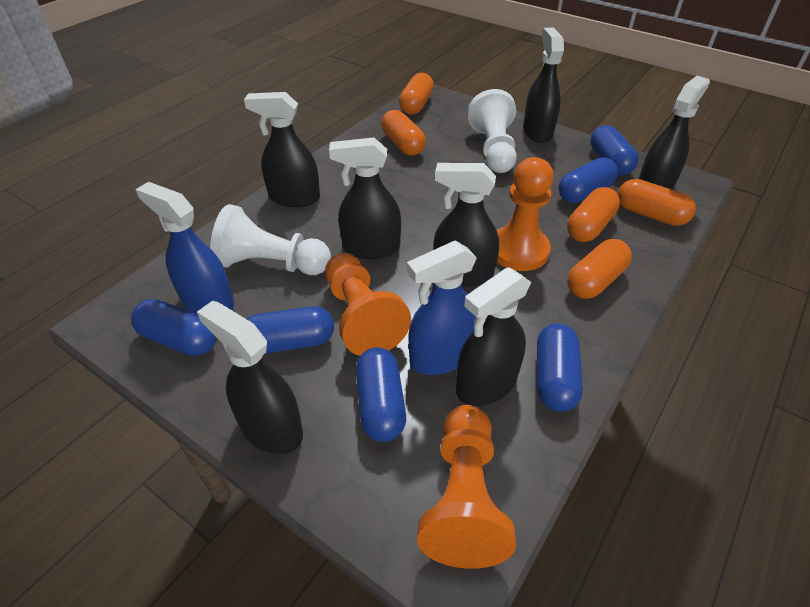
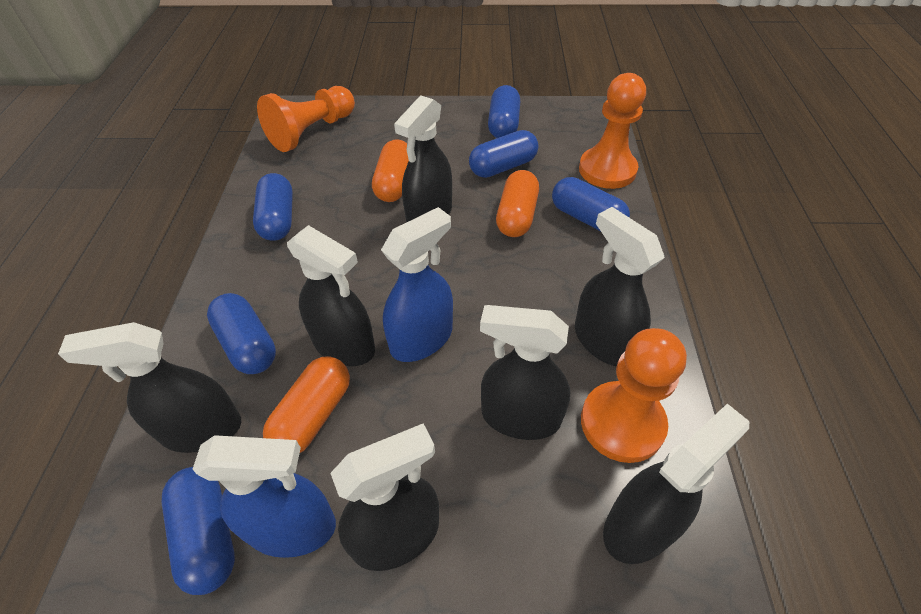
orange capsule: [381,110,426,156] [399,73,434,114] [567,187,620,242] [567,239,632,299] [618,179,696,226] = 5 -> [263,356,350,453] [372,139,409,202] [496,170,539,237] = 3
white pawn: [210,204,331,275] [467,89,517,173] = 2 -> none = 0

